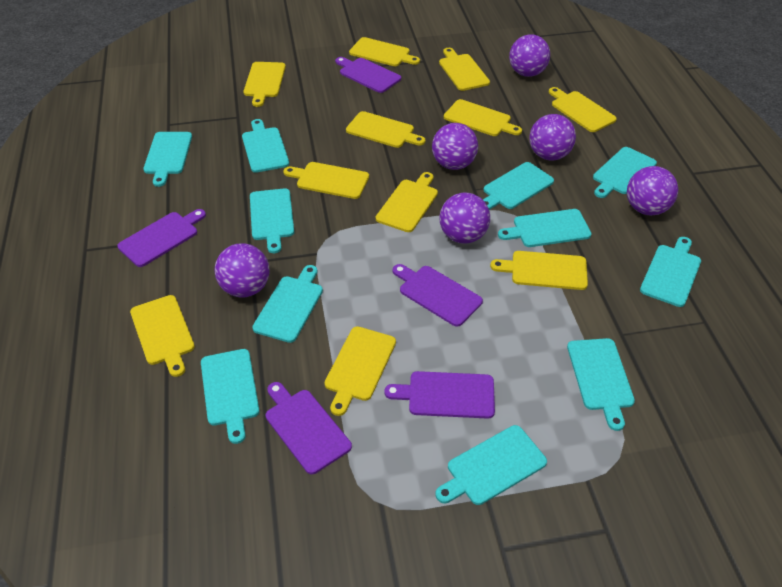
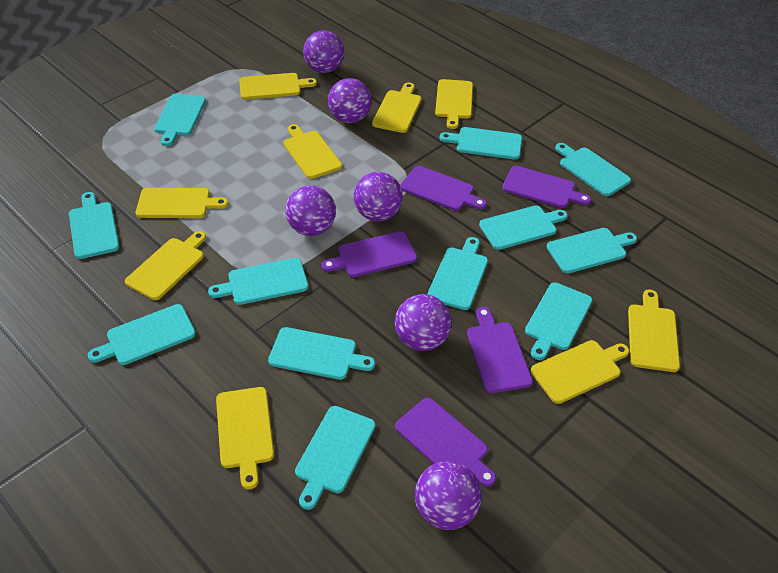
turquoise cutting board: [143,132,192,187] [201,349,260,444] [242,119,289,173] [250,188,294,253] [252,265,323,343] [435,425,547,505] [483,162,554,210] [498,209,591,247] [567,338,635,431] [593,147,657,198] [640,237,701,307] = 11 -> [69,192,119,259] [88,304,196,365] [154,94,206,146] [208,258,308,305] [268,327,375,380] [295,406,376,510] [427,237,488,310] [440,127,522,160] [479,206,568,250] [525,282,592,360] [546,228,637,274] [555,143,631,196] = 12
yellow cutting board: [130,295,195,377] [243,62,286,107] [283,162,369,199] [324,326,396,416] [346,111,425,148] [349,37,420,66] [376,172,438,232] [439,48,490,91] [444,99,522,136] [490,251,588,290] [549,87,617,132] = 11 -> [125,231,206,300] [136,188,228,218] [216,387,274,489] [239,73,317,100] [283,124,342,179] [372,83,421,133] [435,79,473,129] [531,340,629,404] [628,289,680,372] = 9

